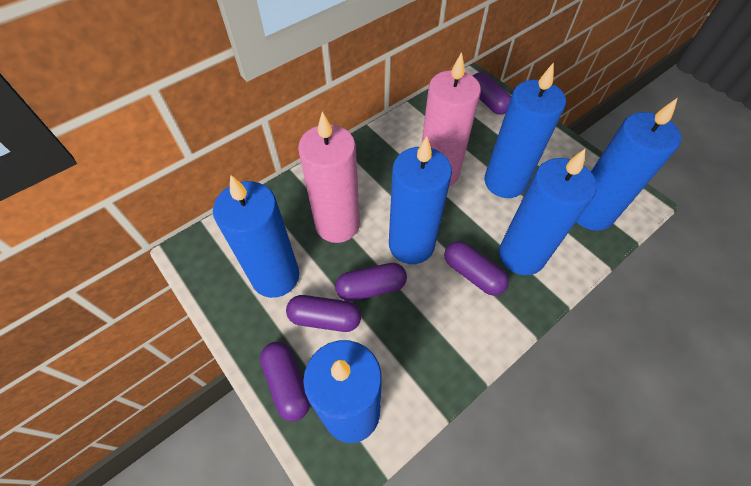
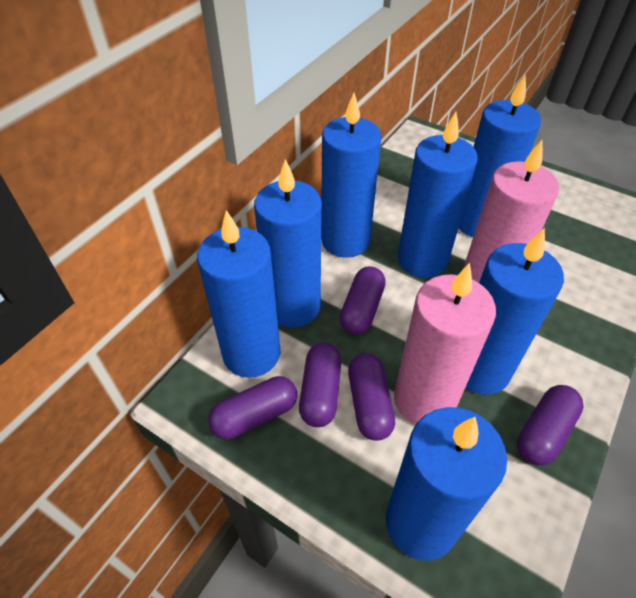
blue candle: [213,175,299,298] [303,340,382,443] [389,136,452,264] [484,62,566,198] [499,149,597,275] [576,98,681,231] = 6 -> [197,210,280,378] [254,159,321,327] [321,93,381,258] [386,407,507,561] [398,112,477,278] [459,75,541,237] [465,228,564,395] = 7

